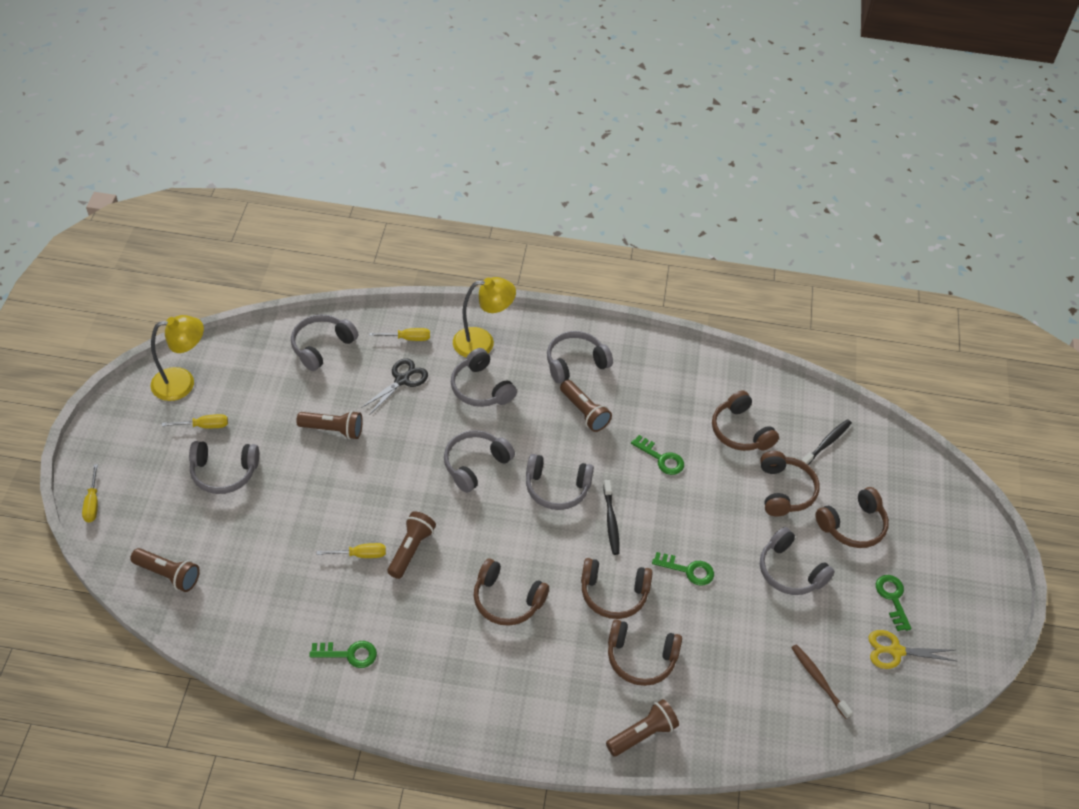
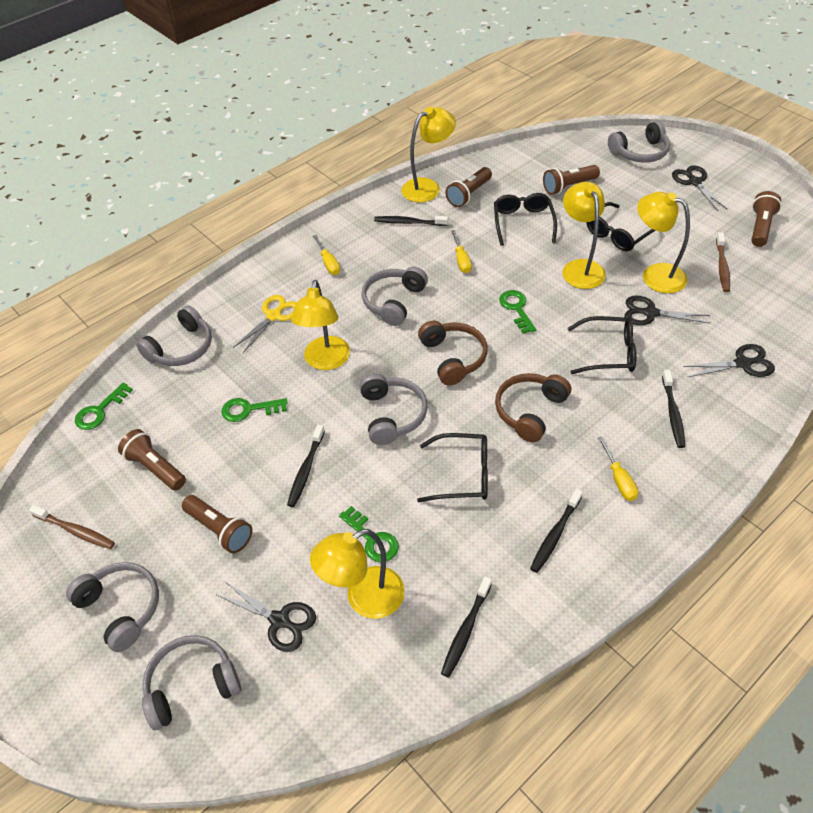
black glasses: none = 0 -> [417,433,488,502] [494,193,557,246] [568,316,637,374] [587,202,656,251] = 4
black scissors: [361,358,428,414] = 1 -> [215,582,316,652] [624,296,710,325] [672,166,727,211] [683,344,775,377] = 4
black toothbrush: [603,480,619,555] [801,419,852,465] = 2 -> [287,425,325,507] [374,216,448,226] [441,576,492,678] [530,489,583,573] [662,370,685,448] = 5
brown headphones: [474,559,549,626] [581,558,653,619] [608,619,682,686] [712,390,779,451] [760,451,820,517] [815,487,889,548] = 6 -> [418,321,488,385] [495,373,571,443] = 2
brown toothbrush: [791,644,853,719] = 1 -> [29,505,115,549] [716,232,730,292] = 2
grey headphones: [189,441,259,494] [291,315,358,371] [444,430,515,493] [451,348,517,407] [526,454,594,510] [547,331,613,383] [760,527,835,595] = 7 -> [66,562,159,652] [136,305,212,366] [142,635,241,730] [360,373,428,445] [361,267,428,326] [608,121,670,163] = 6
yellow lamp: [151,315,204,401] [453,277,516,357] = 2 -> [291,280,350,370] [310,529,405,619] [401,107,456,202] [562,182,606,289] [637,192,690,293] = 5
yellow screwdriver: [82,464,98,523] [162,414,228,428] [317,543,386,558] [369,328,430,341] = 4 -> [313,235,340,275] [451,230,472,273] [598,437,638,501] = 3

